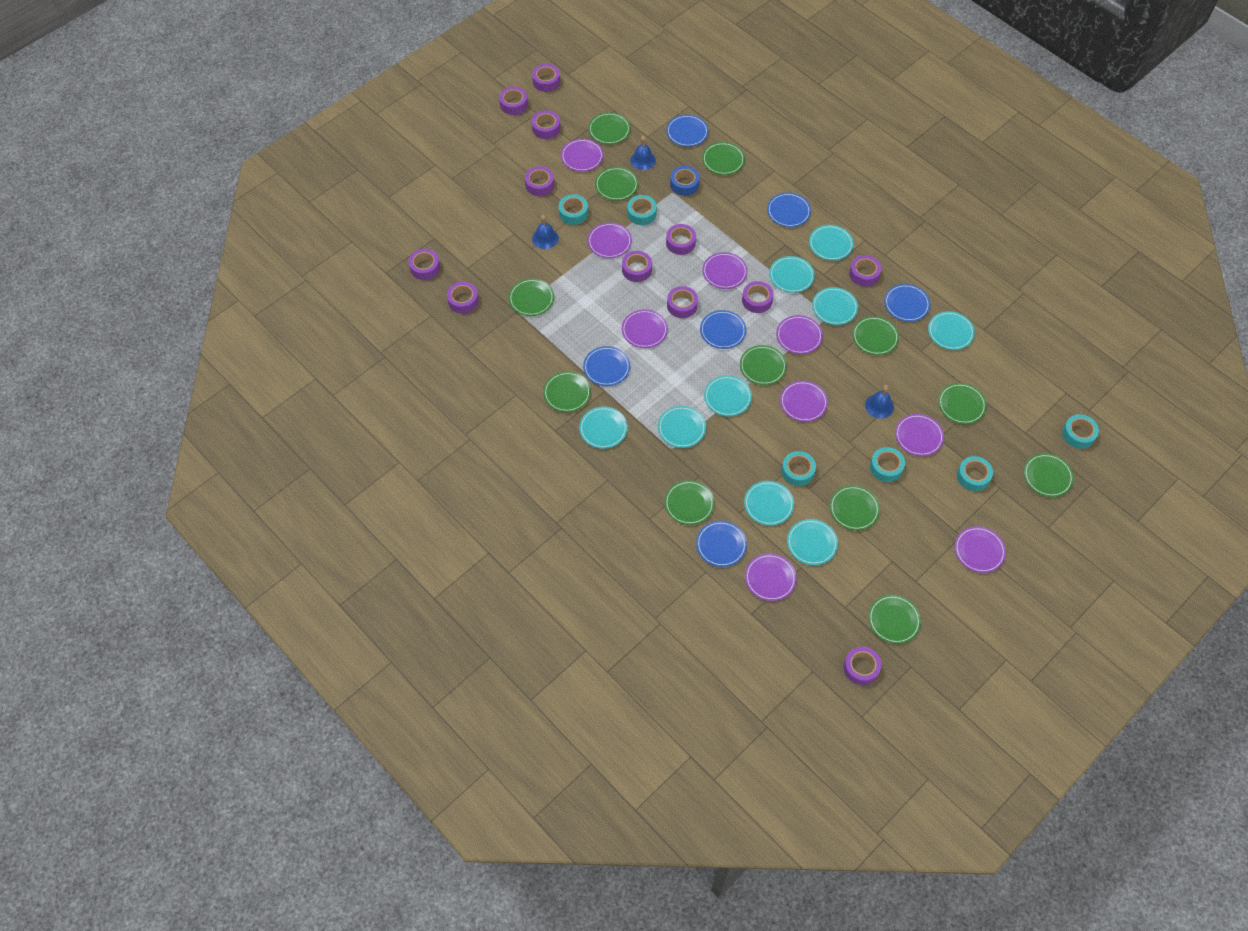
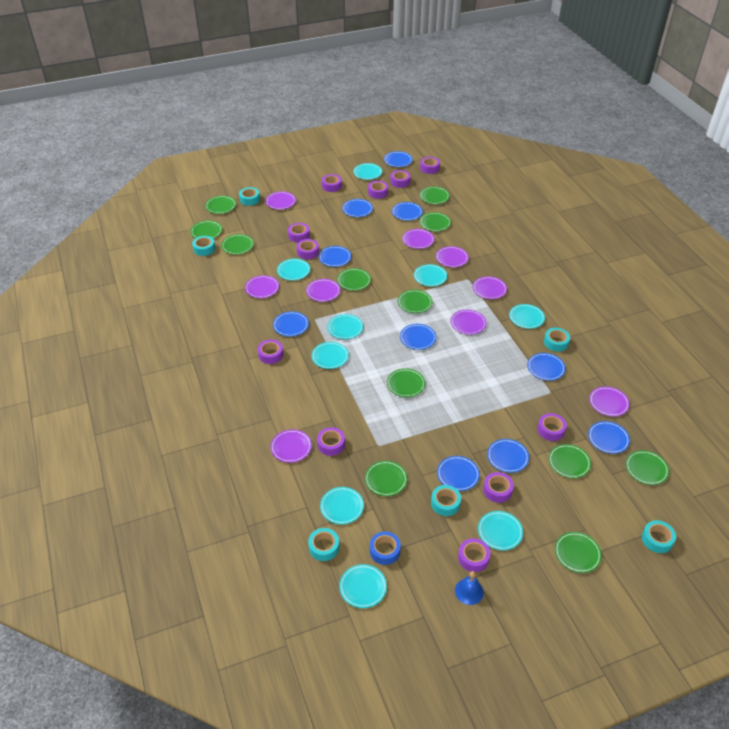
blue bell: [532,215,559,249] [630,135,656,170] [865,385,894,419] = 3 -> [455,571,484,605] = 1
blue plate: [583,346,630,386] [666,115,709,147] [696,521,747,567] [700,310,746,349] [767,193,811,227] [884,284,930,322] = 6 -> [273,311,309,337] [318,246,351,267] [342,199,373,217] [384,151,413,167] [392,202,423,221] [400,324,436,350] [437,456,480,491] [487,439,529,473] [527,353,566,381] [588,421,630,454] = 10
purple tape: [409,249,440,280] [447,282,479,314] [499,87,528,115] [525,166,554,196] [532,64,560,92] [532,110,560,139] [622,251,652,282] [666,224,696,255] [667,286,698,318] [742,281,774,313] [843,646,882,685] [849,255,881,287] = 12 -> [258,340,283,364] [288,223,310,242] [297,239,319,259] [317,427,345,456] [322,174,342,192] [368,181,388,199] [390,170,410,188] [420,157,440,174] [458,538,490,572] [483,472,514,503] [537,413,567,441] = 11

